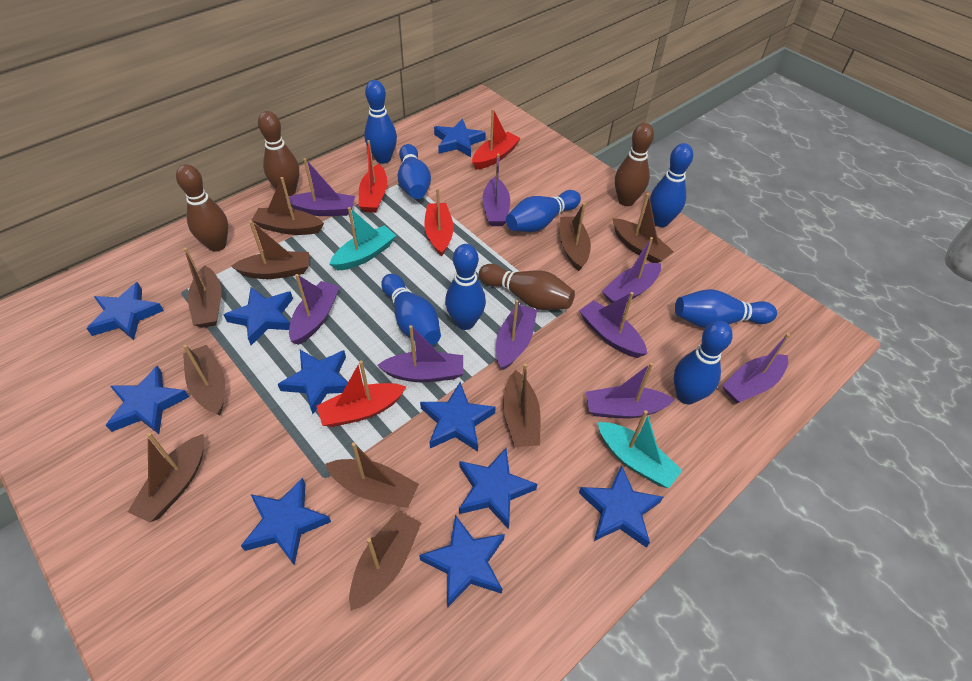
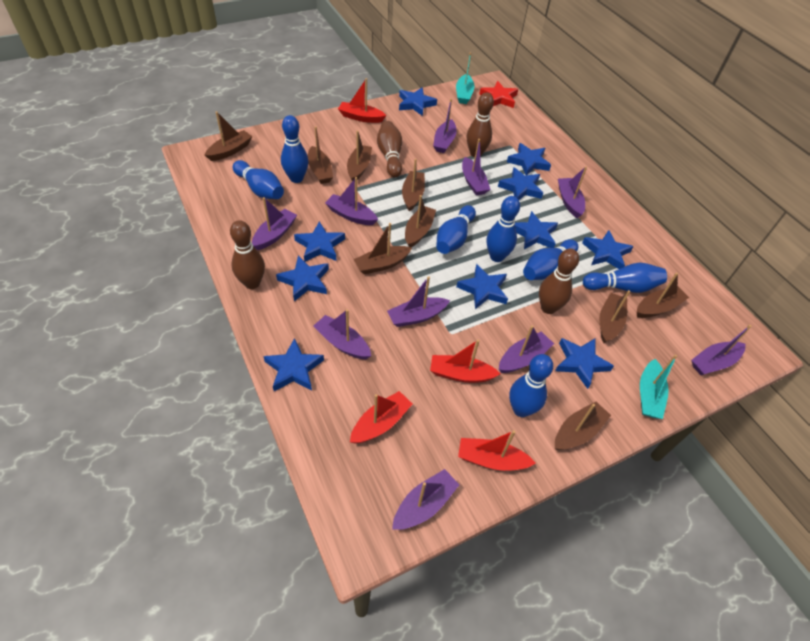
blue bowling pin: [364,80,397,164] [381,274,441,345] [398,144,431,199] [445,244,486,330] [506,190,581,232] [650,143,693,227] [674,321,733,404] [675,289,777,328] = 8 -> [233,160,284,199] [281,115,309,183] [436,205,476,254] [487,196,520,262] [509,354,553,417] [523,239,578,280] [583,263,667,293] = 7
brown boat: [128,433,204,522] [183,345,225,415] [184,248,222,328] [231,221,309,279] [251,177,324,235] [325,442,419,508] [349,511,421,611] [503,363,540,447] [560,203,591,271] [612,193,674,263] = 10 -> [205,111,253,161] [308,126,333,184] [347,130,372,181] [353,223,412,274] [402,159,425,211] [405,195,436,247] [555,402,611,450] [599,290,630,343] [637,273,689,318] = 9
purple boat: [286,158,355,216] [289,274,340,345] [377,325,463,382] [482,154,510,226] [496,300,537,370] [579,292,647,358] [586,362,675,418] [602,237,661,303] [722,333,790,403] = 9 -> [252,197,297,250] [313,309,371,359] [325,177,378,225] [387,276,450,327] [392,469,460,530] [433,99,456,153] [462,139,491,195] [499,325,554,373] [558,166,587,218] [691,325,752,375] = 10
red star: none = 0 -> [480,81,518,108] = 1

